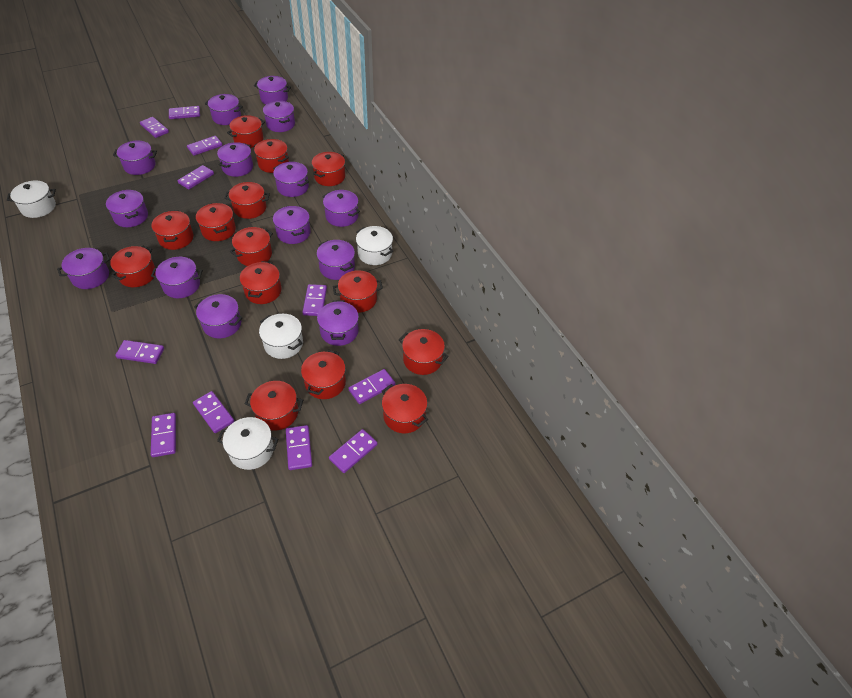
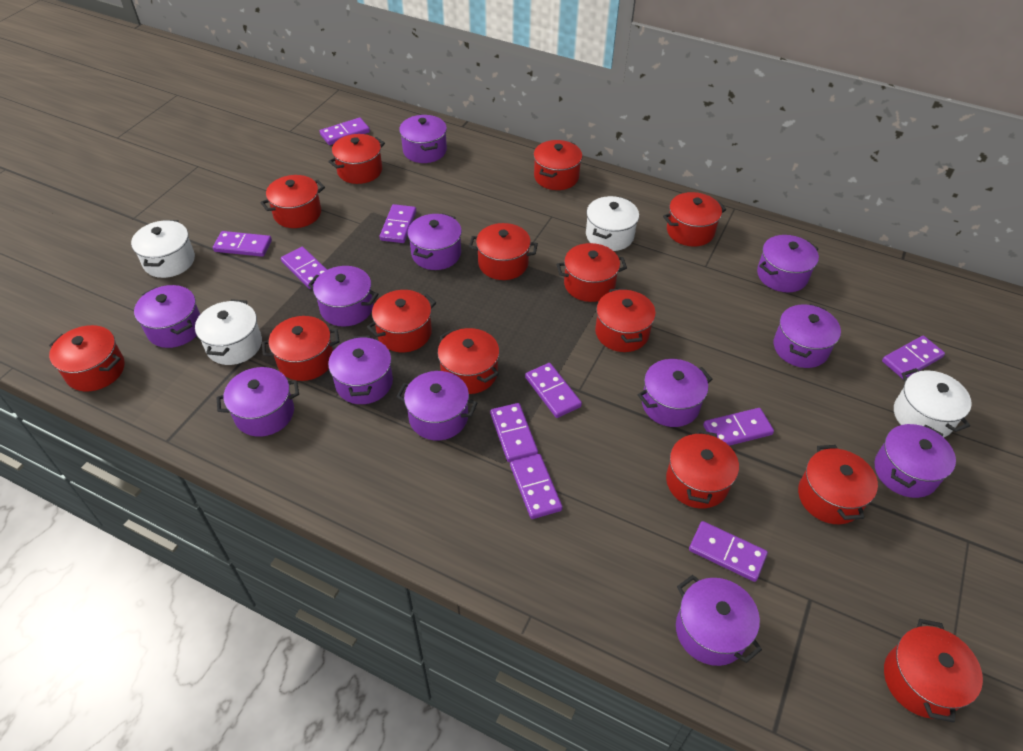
purple domino: [115,340,164,364] [140,117,169,138] [151,413,176,457] [169,106,200,119] [178,165,214,189] [187,136,223,156] [193,391,234,433] [286,425,312,470] [302,284,327,316] [329,429,378,473] [348,369,395,404] = 11 -> [213,231,272,257] [281,247,327,289] [320,117,370,145] [380,204,416,243] [490,403,538,462] [510,454,563,519] [525,363,582,418] [689,521,768,582] [703,408,774,446] [882,336,945,379] = 10
purple pot: [57,248,110,289] [106,190,148,227] [113,141,157,175] [151,257,203,298] [194,294,243,338] [205,94,243,125] [217,142,253,177] [254,76,291,104] [263,101,295,132] [273,162,309,197] [273,206,311,244] [317,240,355,280] [317,300,359,346] [322,190,360,227] = 14 -> [134,285,200,348] [216,367,299,437] [308,266,378,327] [328,335,393,404] [397,371,478,440] [399,115,447,163] [408,213,462,270] [638,359,712,427] [676,575,762,666] [757,235,819,292] [774,304,841,368] [874,424,956,498] = 12

